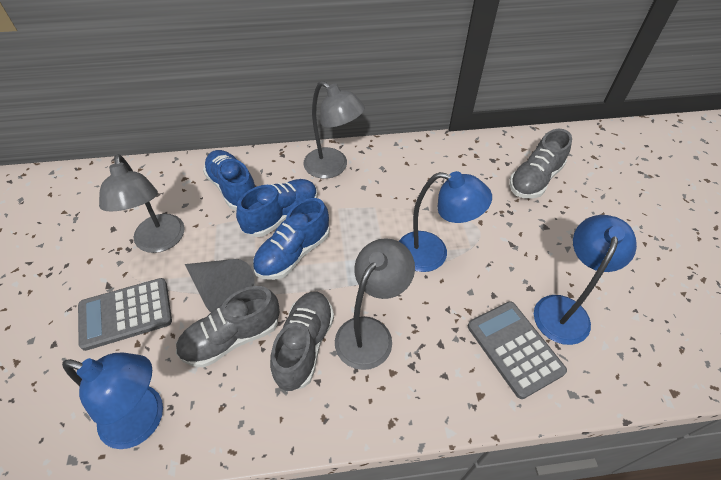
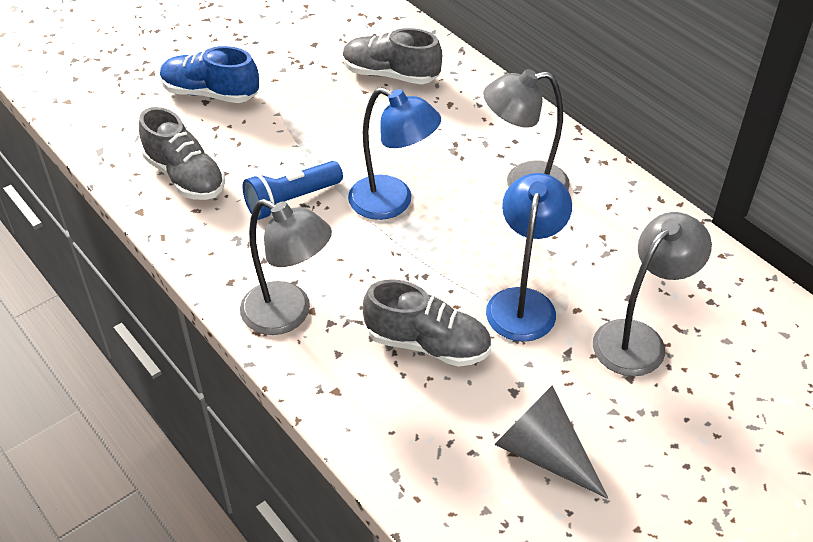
blue flashlight: none = 0 -> [242,161,343,220] = 1
blue lamp: [62,353,163,449] [399,171,492,272] [534,215,637,345] = 3 -> [348,87,441,220] [486,173,572,342] = 2
blue shoe: [203,150,255,211] [236,179,318,237] [253,198,329,280] = 3 -> [160,46,259,103] = 1
grey calculator: [78,278,172,351] [468,301,567,399] = 2 -> none = 0

